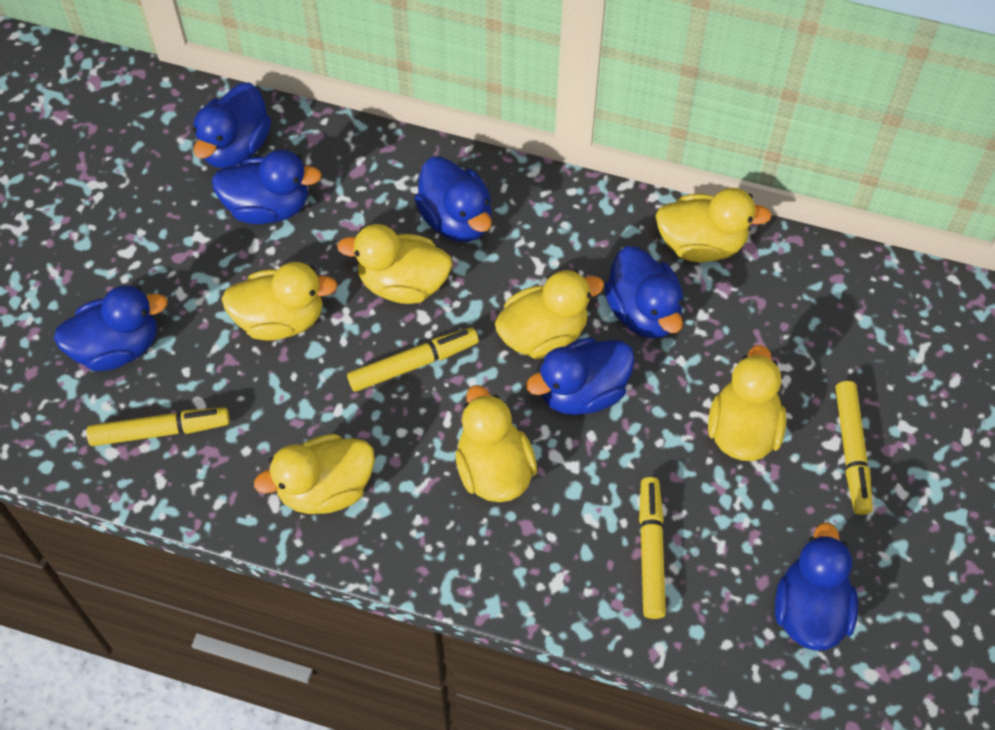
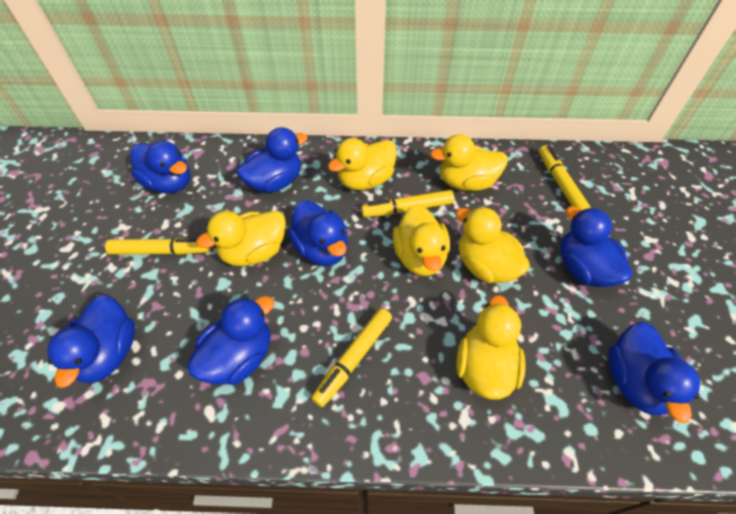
yellow duck: [222,262,337,340] [254,434,375,514] [337,224,453,304] [456,385,537,502] [495,270,604,359] [656,188,772,262] [708,345,786,461] = 7 -> [196,210,286,266] [328,138,397,190] [393,204,450,276] [430,134,508,191] [456,207,530,283] [456,295,526,400] = 6

